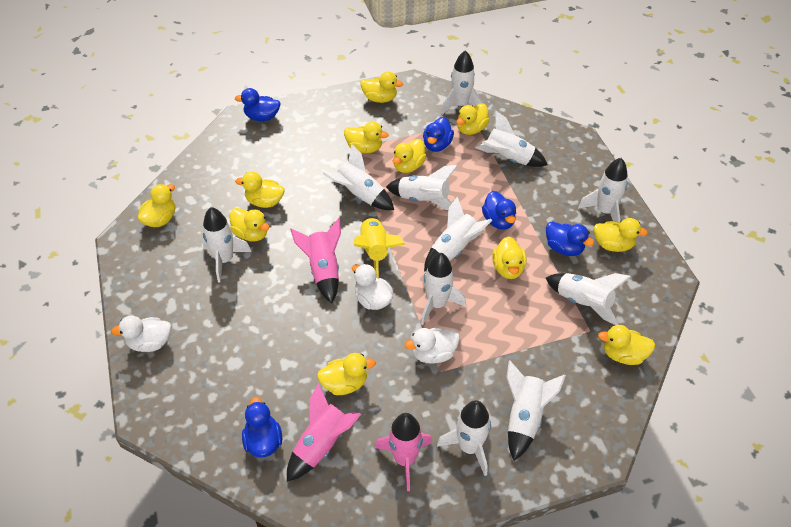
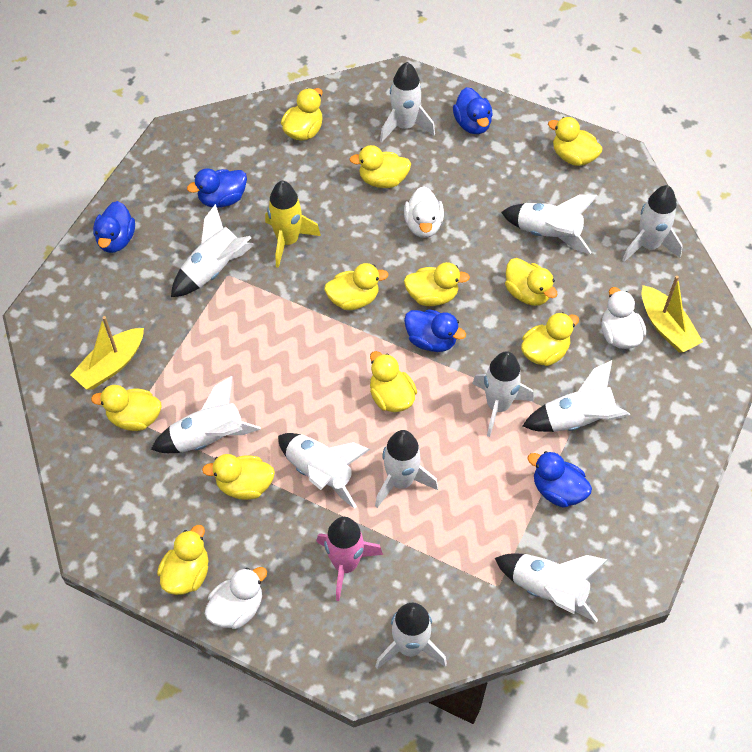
pink rocket: [287,383,361,482] [290,218,341,303] [375,413,432,491] = 3 -> [316,517,383,601] = 1
yellow boat: none = 0 -> [71,316,144,390] [642,276,703,352] = 2

